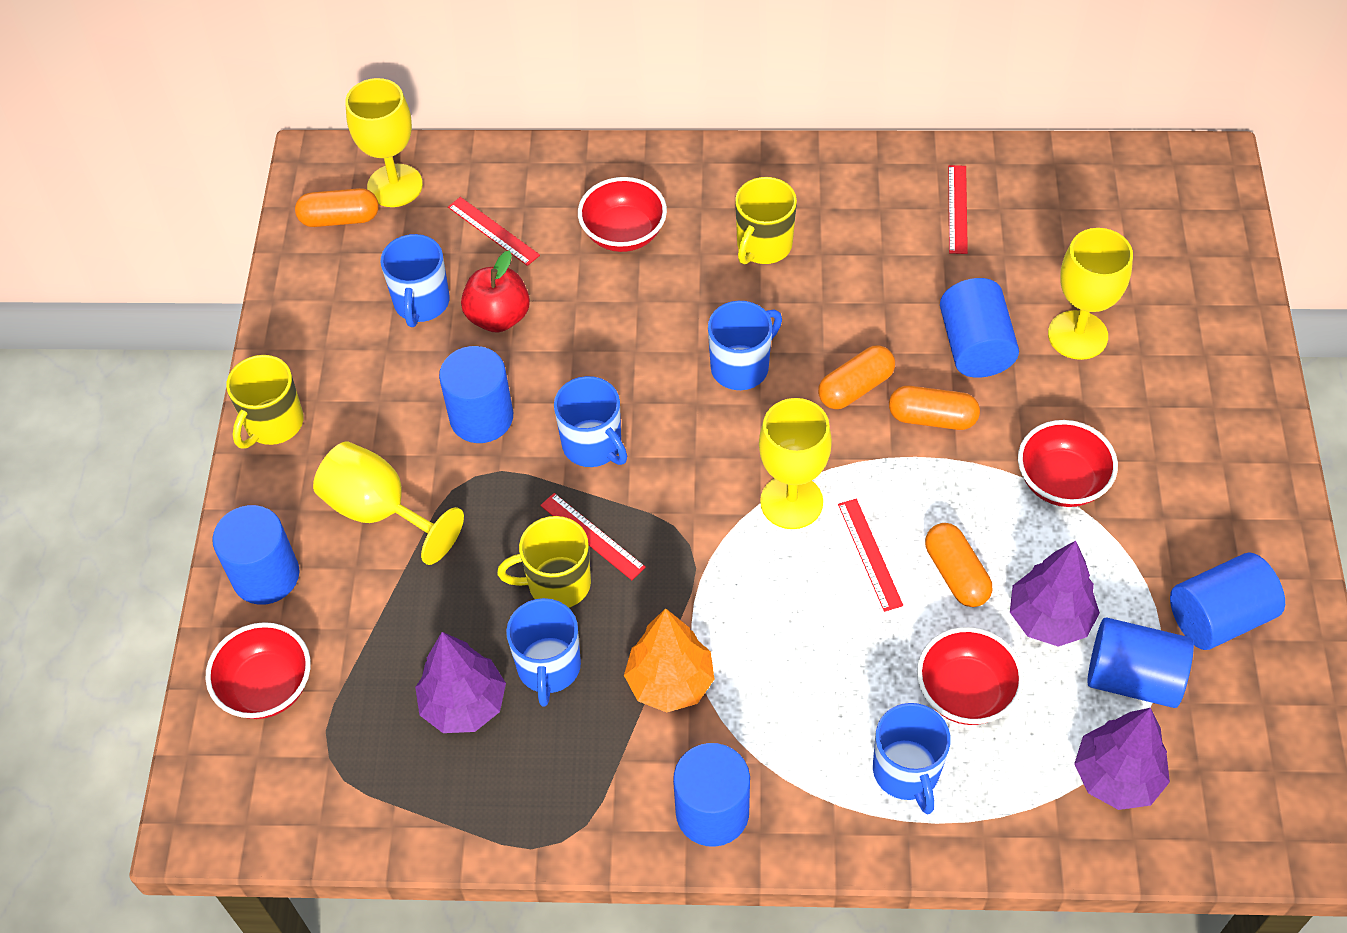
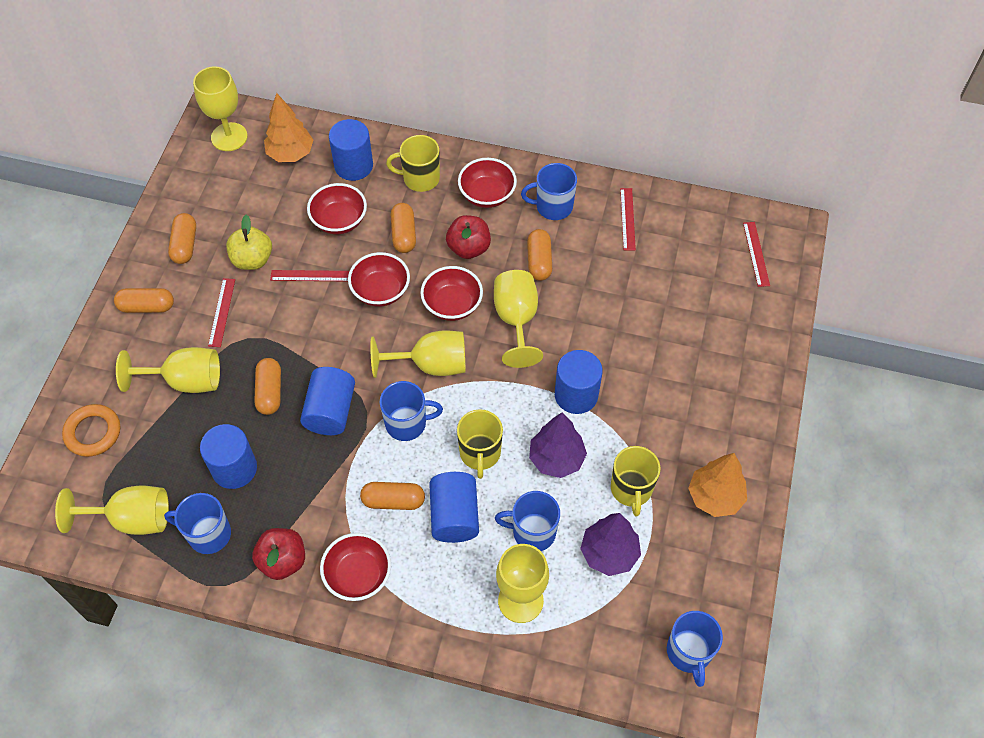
blue cylinder: [212,505,299,605] [439,346,513,443] [673,743,750,847] [940,278,1019,378] [1087,618,1194,708] [1170,553,1285,650] = 6 -> [200,424,257,489] [300,367,355,435] [329,119,373,181] [429,472,479,543] [555,350,603,414] = 5
orange capsule: [295,188,379,227] [818,346,895,409] [889,386,980,430] [925,523,992,607] = 4 -> [114,288,174,313] [168,213,196,264] [254,358,281,415] [360,482,425,510] [391,203,416,253] [527,229,552,281] = 6
orange ring: none = 0 -> [62,404,120,457] = 1
orange tree: [624,608,715,712] = 1 -> [264,93,313,162] [688,453,747,517] = 2
purple tree: [415,632,506,733] [1010,541,1100,647] [1074,708,1170,810] = 3 -> [529,413,587,478] [580,513,641,576] = 2
red apple: [461,251,530,333] = 1 -> [252,528,305,580] [446,215,491,259] = 2
red bowl: [205,622,311,719] [578,177,667,252] [917,627,1024,725] [1018,420,1118,507] = 4 -> [307,183,367,234] [320,533,391,601] [348,252,410,307] [420,266,483,321] [458,158,517,208] = 5
yellow apple: none = 0 -> [226,215,272,270] = 1
yellow goblet: [313,442,464,565] [345,78,423,207] [759,398,832,529] [1048,228,1133,360] = 4 -> [55,486,169,535] [116,347,220,393] [193,66,248,151] [370,330,466,378] [494,270,543,368] [496,544,549,623] = 6

